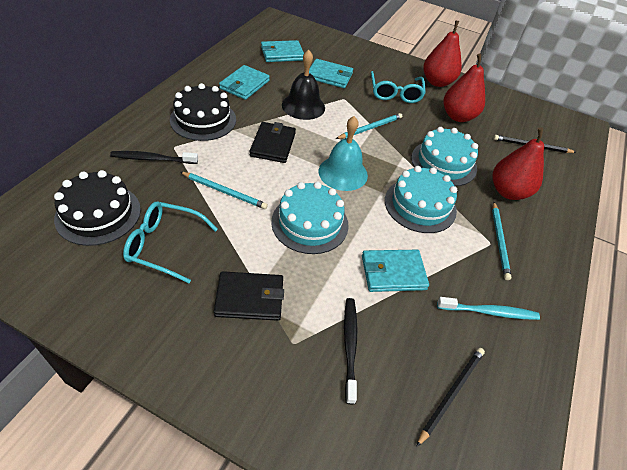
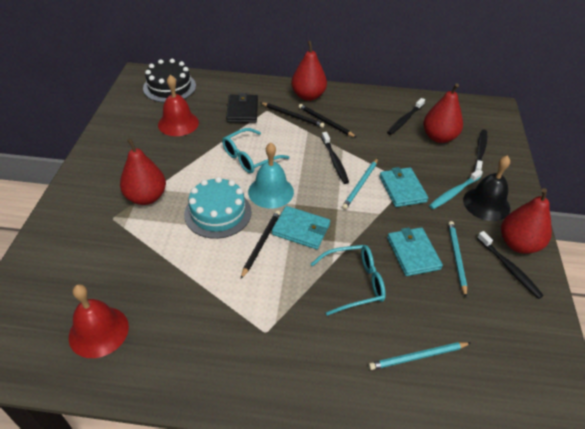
black cake: [54,170,141,246] [170,83,236,141] = 2 -> [143,59,196,103] = 1
black pencil: [416,348,485,447] [493,135,577,153] = 2 -> [241,211,280,279] [261,102,325,128] [299,104,357,138] = 3
black toothbrush: [110,151,198,164] [344,298,357,404] = 2 -> [321,132,349,184] [387,98,425,135] [474,129,487,172] [477,231,544,299] = 4
black wallet: [214,271,284,321] [250,122,296,163] = 2 -> [226,93,258,123] = 1
red bell: none = 0 -> [69,284,129,358] [158,75,199,136] = 2
red pear: [423,20,462,87] [444,54,485,122] [493,127,544,200] = 3 -> [120,138,166,205] [291,41,327,101] [423,83,463,143] [501,188,552,254] = 4
turquoise cake: [271,182,349,254] [385,166,457,233] [411,127,478,186] = 3 -> [184,177,251,239] = 1
turquoise wallet: [219,65,270,100] [261,40,304,62] [309,59,353,88] [362,250,429,292] = 4 -> [272,206,330,249] [379,167,428,207] [387,227,443,276] = 3

